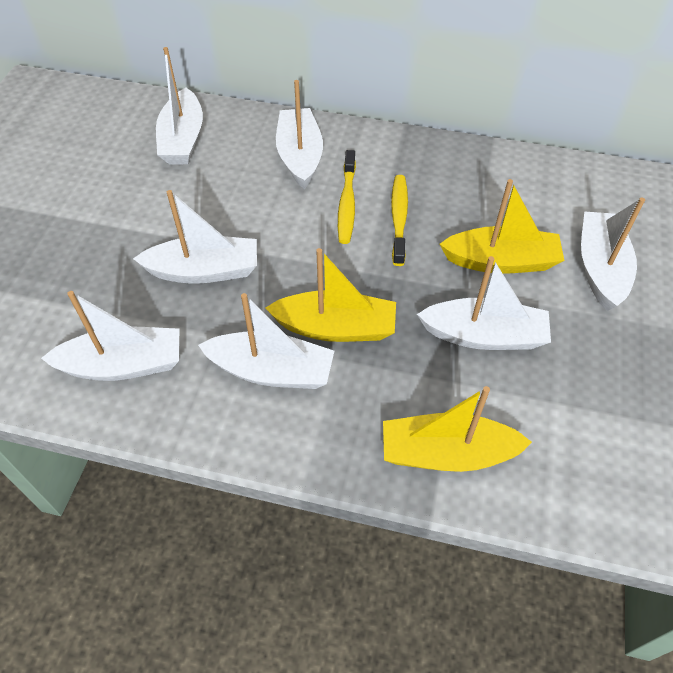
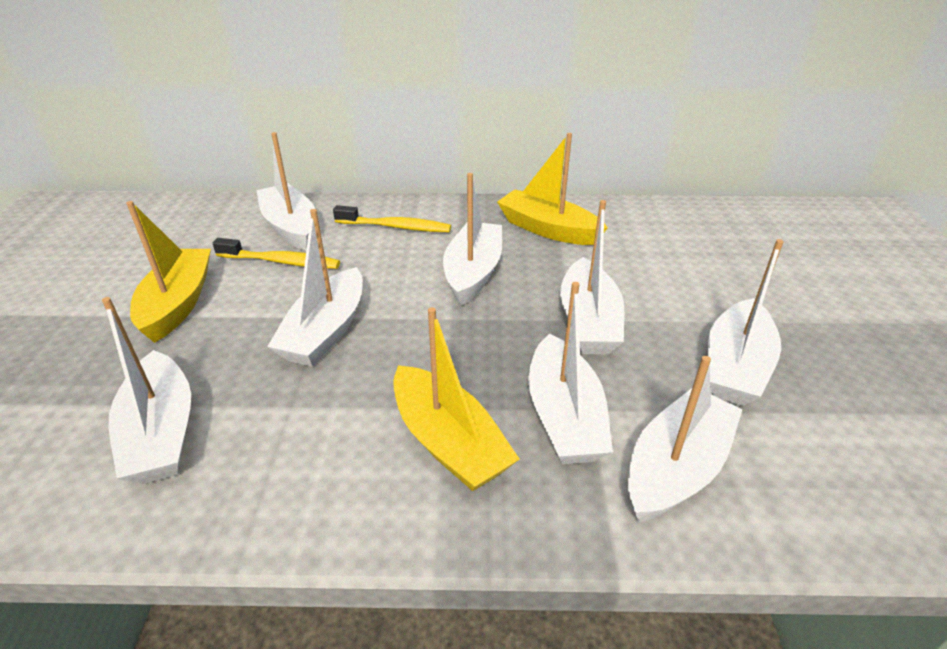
white boat: [41,291,179,381] [133,190,257,284] [156,47,203,164] [198,293,334,389] [276,80,323,189] [417,256,551,350] [581,198,645,311] = 7 -> [102,297,191,484] [256,132,315,250] [267,209,363,367] [443,173,502,306] [528,282,613,464] [560,200,624,354] [628,356,742,523] [708,239,784,406] = 8

